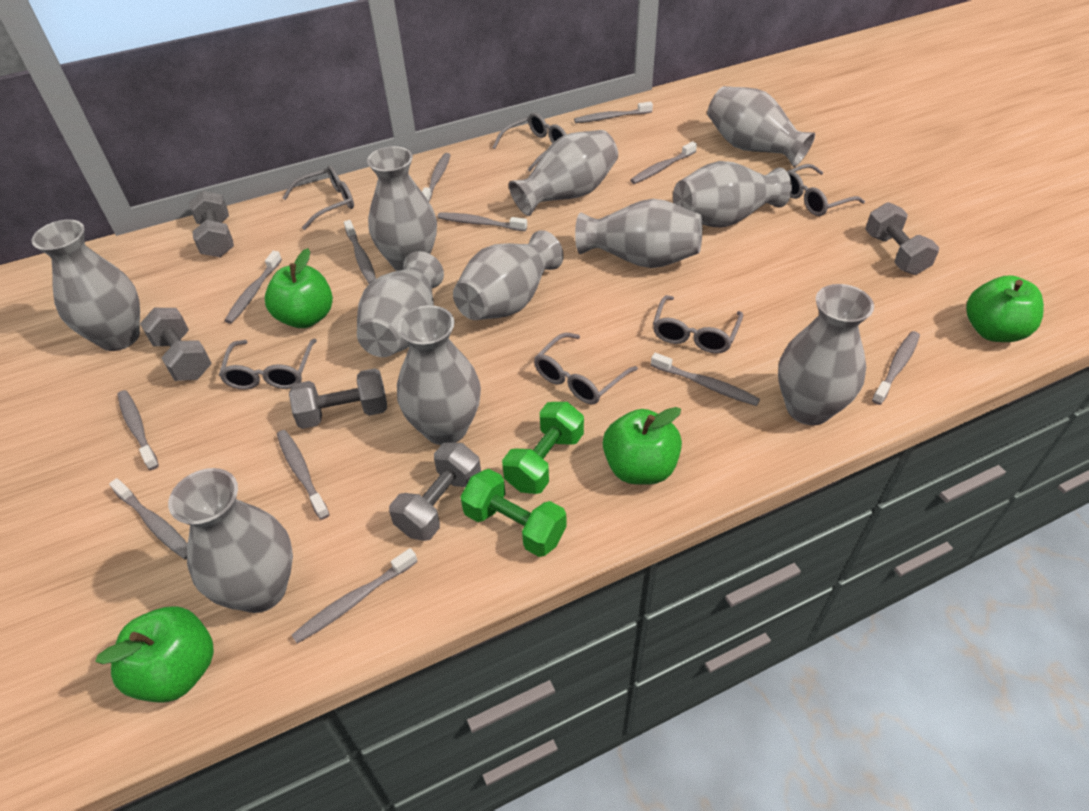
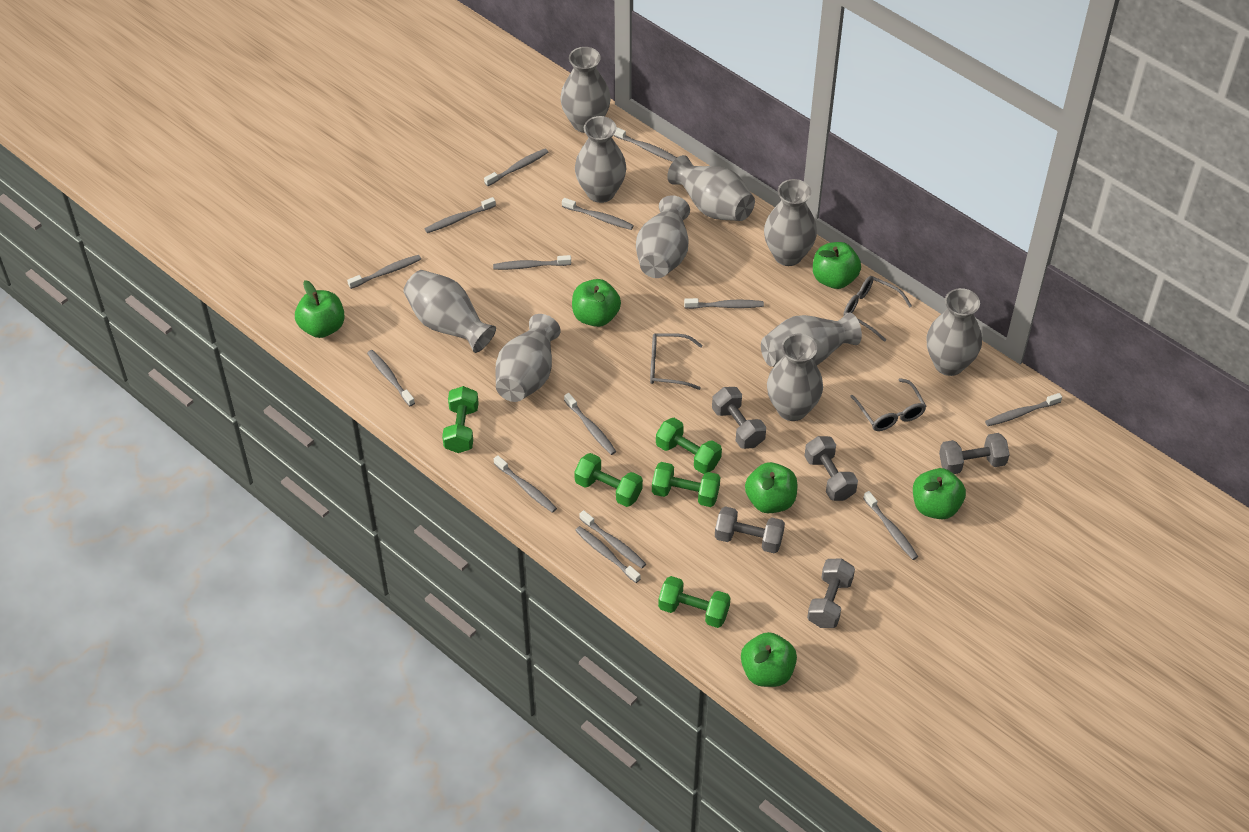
green apple: [95,606,214,702] [265,248,333,328] [603,407,682,485] [966,275,1044,342] = 4 -> [295,280,345,338] [572,279,621,327] [741,632,797,687] [745,462,797,513] [813,242,861,289] [913,468,966,519] = 6
green dumbbell: [461,469,567,557] [502,402,584,494] = 2 -> [442,386,479,453] [574,453,643,507] [652,462,720,507] [656,418,722,474] [658,576,731,628] = 5
grey glasses: [219,339,317,390] [283,165,354,230] [492,113,567,171] [534,333,638,405] [653,295,743,354] [787,164,865,216] = 6 -> [650,333,702,390] [843,276,912,342] [850,378,926,431] = 3
grey toothbrush: [109,478,187,560] [117,390,159,470] [225,251,282,324] [277,430,330,520] [292,548,418,644] [344,220,376,284] [422,153,450,202] [437,212,527,231] [574,101,653,123] [630,141,697,184] [651,353,760,406] [872,331,920,405] = 12 -> [347,255,421,289] [367,350,415,406] [425,197,496,233] [484,148,548,186] [493,255,571,270] [494,455,557,513] [562,198,634,230] [564,393,616,455] [575,526,641,583] [579,510,646,568] [613,127,677,162] [684,298,764,309] [863,491,918,560] [985,393,1062,426] = 14
grey vase: [32,219,140,351] [168,468,293,613] [357,251,444,357] [367,146,437,271] [397,305,481,445] [453,230,564,320] [509,130,618,216] [575,199,702,268] [673,161,792,227] [707,86,815,167] [778,284,874,425] = 11 -> [403,270,496,353] [495,314,561,402] [560,47,611,133] [575,116,626,203] [636,196,690,278] [667,155,755,221] [761,312,862,367] [764,179,817,266] [767,334,823,421] [926,288,982,376] = 10

